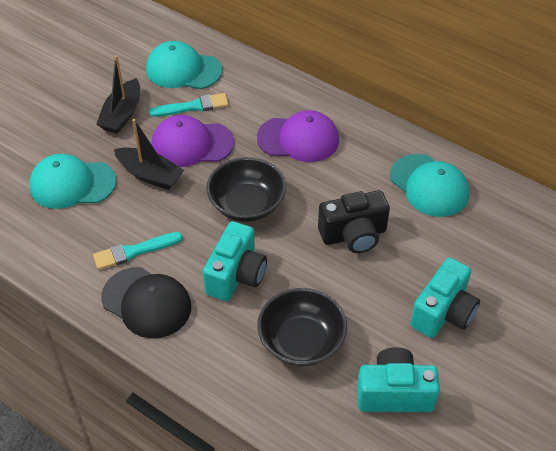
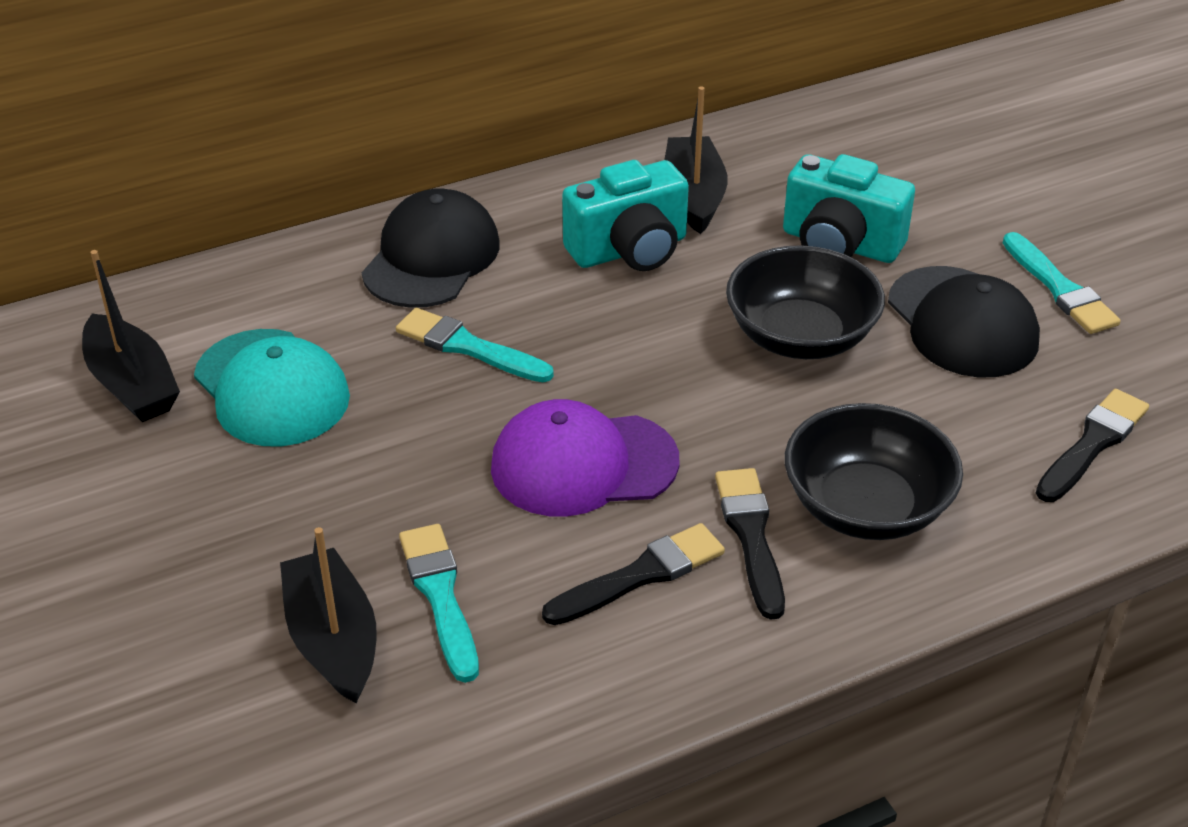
black boat: [96,55,140,134] [114,119,184,190] = 2 -> [82,250,180,422] [280,527,377,703] [664,86,728,234] = 3
black brush: none = 0 -> [542,523,725,625] [715,468,785,620] [1036,389,1149,502] = 3
black camera: [318,190,390,253] = 1 -> none = 0
black cap: [101,267,191,339] = 1 -> [362,188,500,308] [888,266,1040,377] = 2
purple cap: [151,115,234,167] [257,110,339,162] = 2 -> [491,399,680,517] = 1
turquoise brush: [93,232,183,270] [149,93,229,117] = 2 -> [396,308,554,382] [399,524,479,683] [1003,232,1121,334] = 3
turquoise camera: [203,221,267,301] [357,347,440,412] [410,257,480,338] = 3 -> [562,160,689,271] [783,154,915,263] = 2
turquoise cap: [29,154,116,209] [146,41,222,89] [390,154,469,217] = 3 -> [194,329,350,446] = 1

